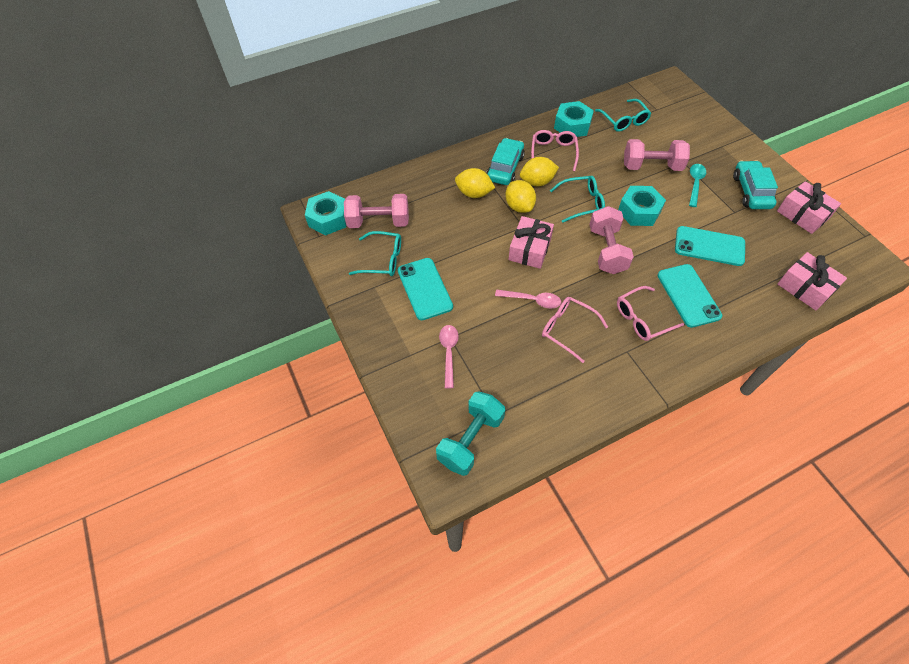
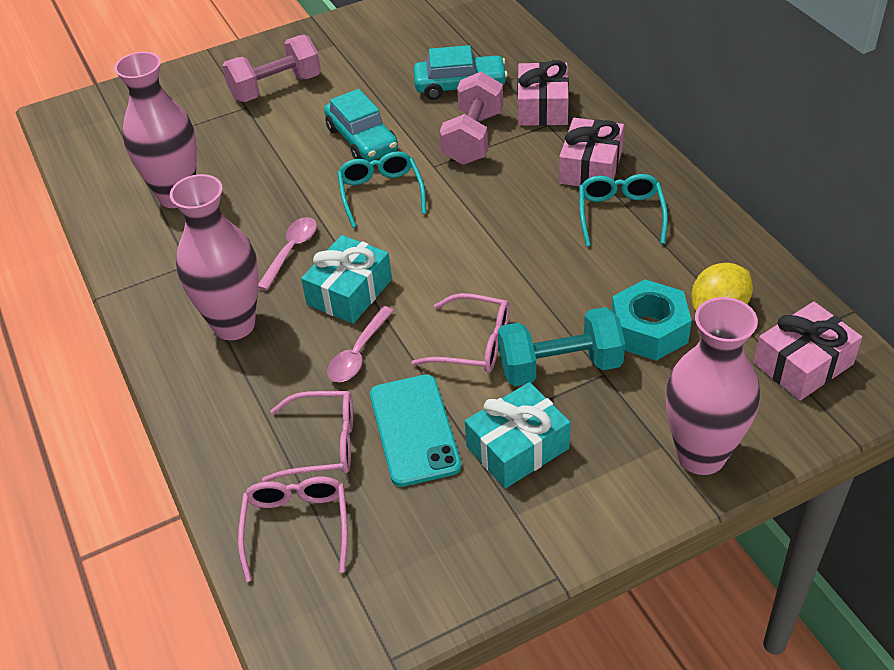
pink dumbbell: [344,194,409,228] [589,206,634,274] [624,139,690,171] = 3 -> [222,35,321,102] [440,72,503,165] = 2
pink vase: none = 0 -> [114,52,197,208] [170,174,259,340] [666,297,760,475] = 3
turquoise gift: none = 0 -> [301,235,392,324] [465,382,570,488] = 2
turquoise glasses: [349,231,401,276] [550,176,605,223] [595,99,651,132] = 3 -> [337,151,426,228] [579,174,668,247] = 2
turquoise nut: [305,191,346,235] [554,101,594,137] [618,186,666,226] = 3 -> [612,279,692,361] = 1
turquoise phone: [398,258,453,320] [657,264,722,328] [675,226,745,266] = 3 -> [370,374,462,487] = 1
turquoise spoon: [689,164,706,207] = 1 -> none = 0
yellow lemon: [455,168,495,198] [505,180,536,213] [520,157,559,186] = 3 -> [691,263,753,312] = 1

